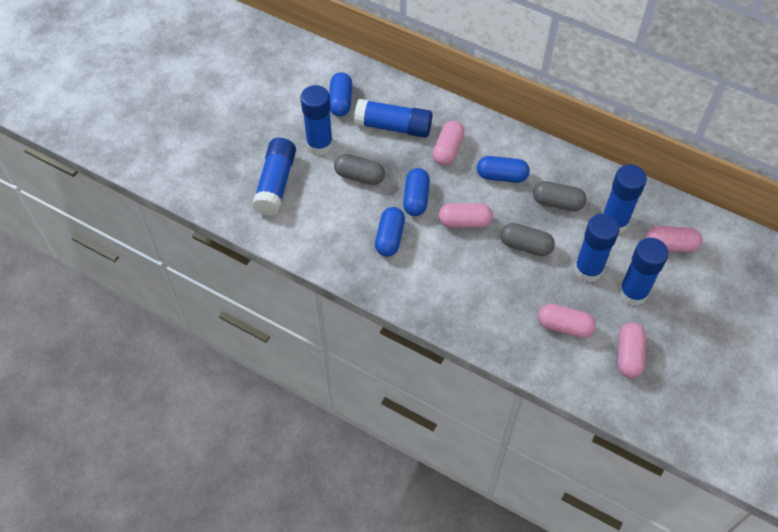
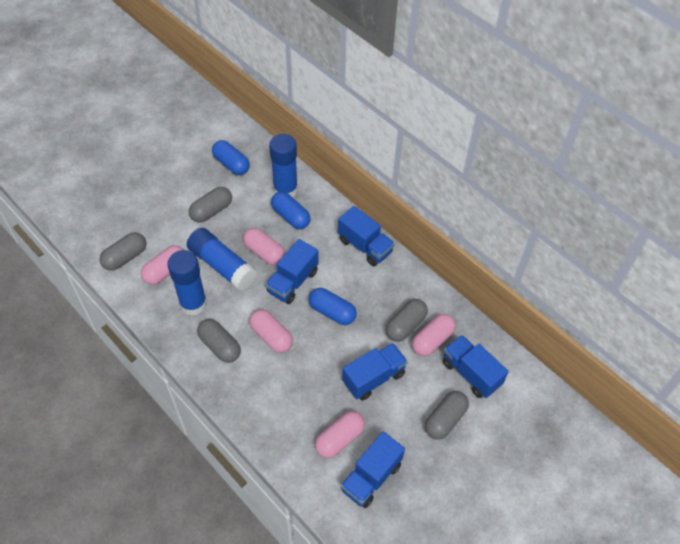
blue capsule: [329,72,352,116] [375,207,405,257] [403,168,430,216] [477,156,530,183] = 4 -> [212,140,250,175] [271,191,311,229] [308,288,357,325] = 3
blue glue stick: [252,138,296,216] [300,85,333,155] [354,99,432,138] [574,214,620,282] [603,164,647,233] [619,238,669,306] = 6 -> [167,250,207,316] [187,228,257,291] [269,134,298,197] = 3
blue truck: none = 0 -> [265,239,319,304] [338,206,395,266] [341,432,405,508] [342,343,408,401] [443,335,509,398] = 5
grey capsule: [334,154,385,185] [500,223,555,256] [533,181,587,211] = 3 -> [99,232,147,271] [188,187,232,223] [197,319,241,363] [385,299,428,342] [425,391,469,440] = 5

